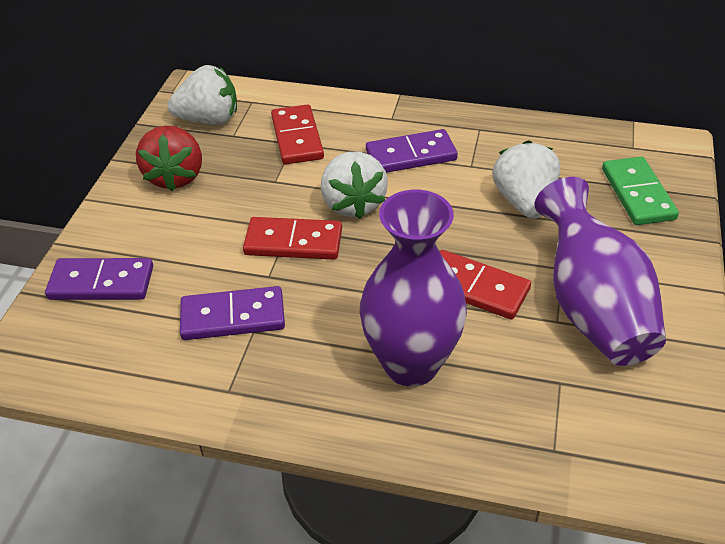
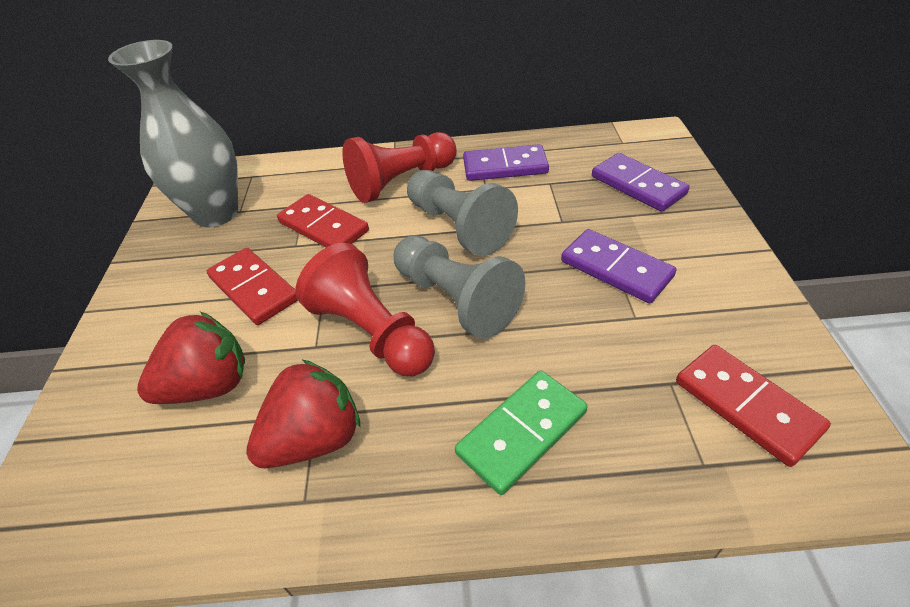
grey pawn: none = 0 -> [394,235,525,339] [407,170,518,256] = 2
grey vase: none = 0 -> [108,40,238,227] = 1
purple vase: [360,190,467,387] [534,177,666,366] = 2 -> none = 0
red pawn: none = 0 -> [296,243,435,376] [342,132,457,203] = 2
red strawberry: [136,126,202,191] = 1 -> [137,312,245,404] [246,360,360,468] = 2
white strawberry: [167,65,237,125] [321,152,388,219] [492,140,560,219] = 3 -> none = 0

